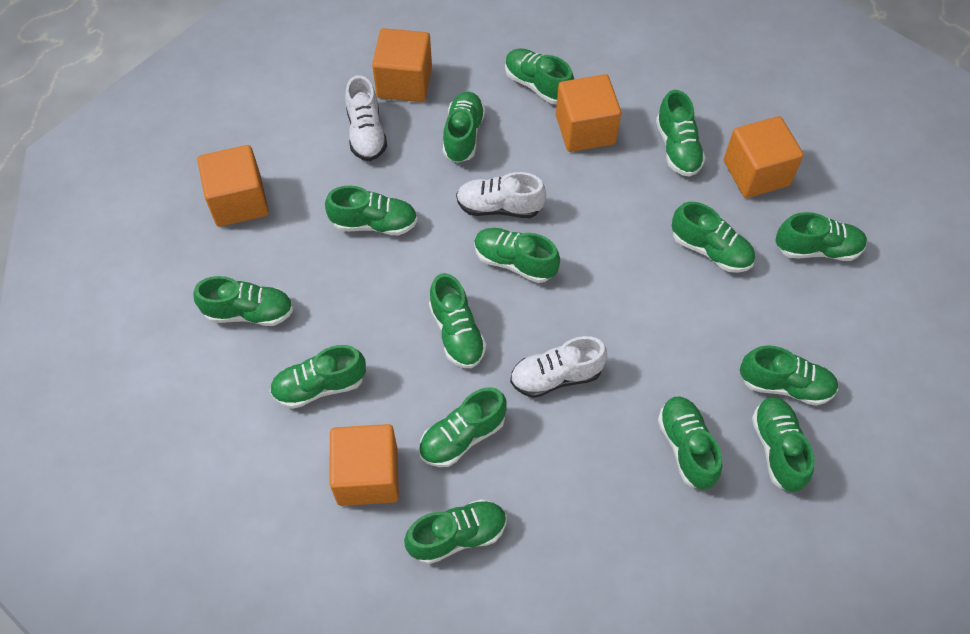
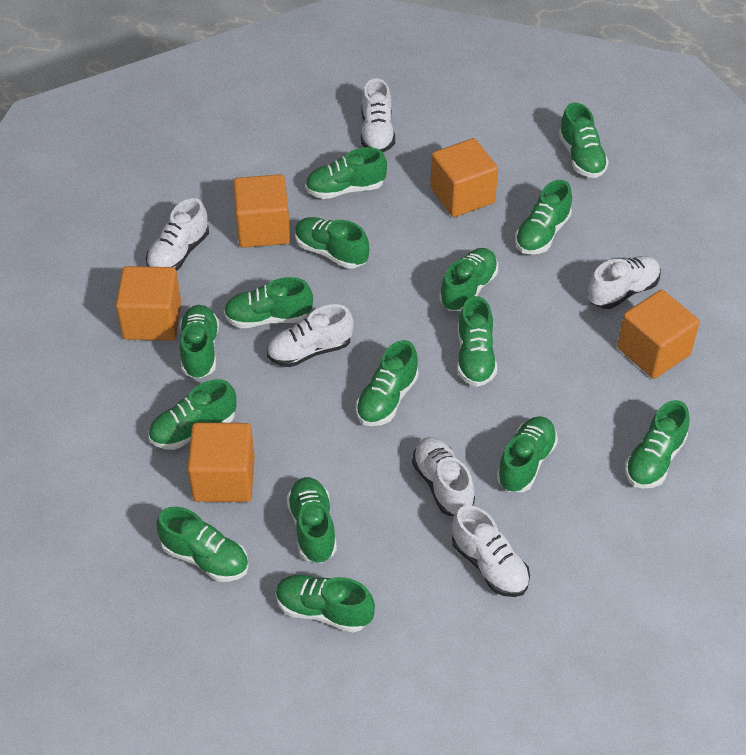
white shoe: [345,75,387,161] [456,172,546,218] [510,336,607,398] = 3 -> [146,198,209,271] [267,304,354,367] [361,78,395,152] [412,437,475,516] [452,505,530,597] [588,256,661,309] = 6

